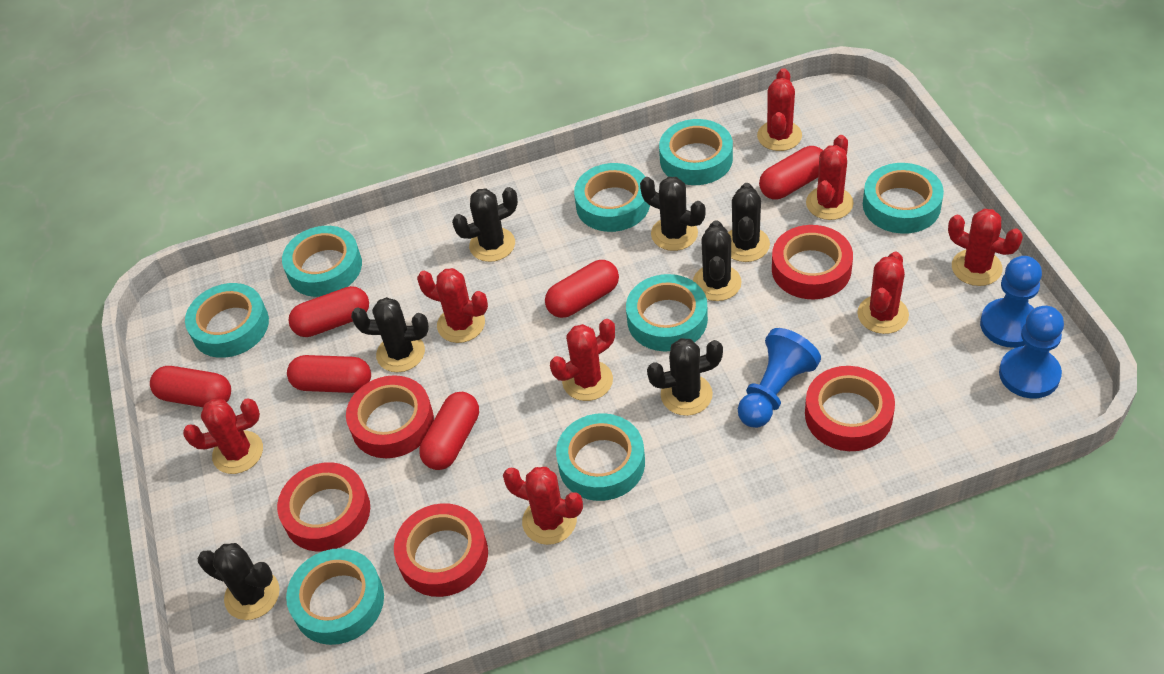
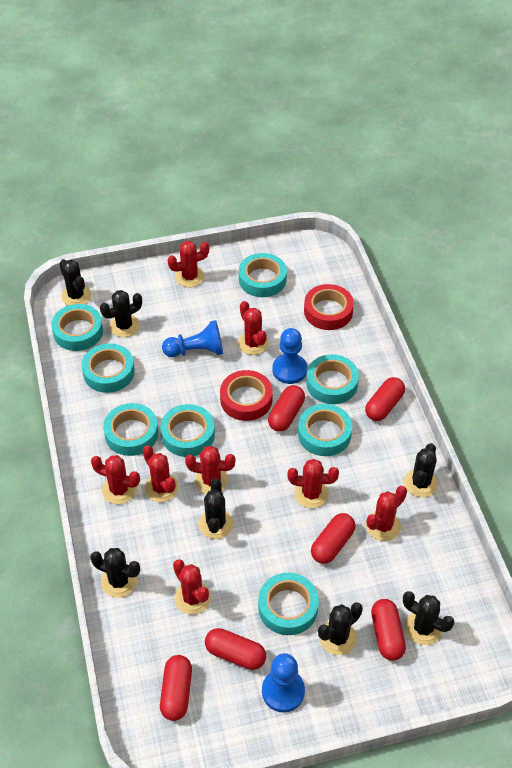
red tape: [277,462,370,552] [346,375,434,458] [394,503,488,597] [772,225,853,299] [805,366,895,451] = 5 -> [220,370,273,421] [304,284,354,330] = 2

